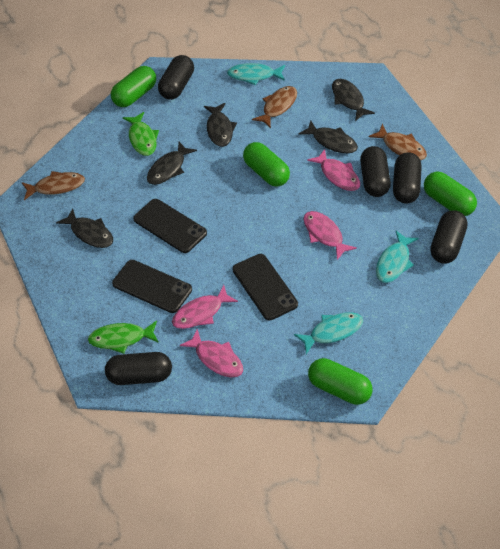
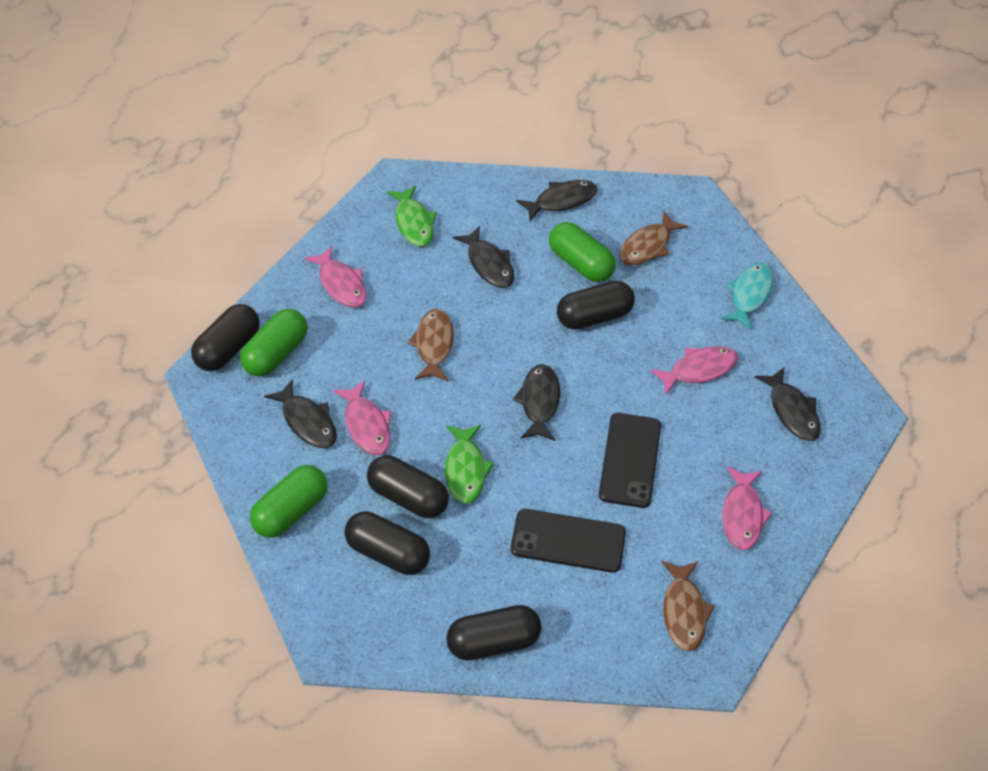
black phone: [112,260,192,313] [133,199,207,253] [233,254,298,320] = 3 -> [511,509,626,573] [599,413,661,508] = 2
green capsule: [111,66,156,107] [243,142,290,187] [308,358,372,405] [424,171,477,216] = 4 -> [240,309,307,376] [250,465,327,538] [549,222,616,282] = 3
turquoise fish: [227,63,285,85] [294,312,363,354] [376,231,419,283] = 3 -> [721,263,774,330] = 1

